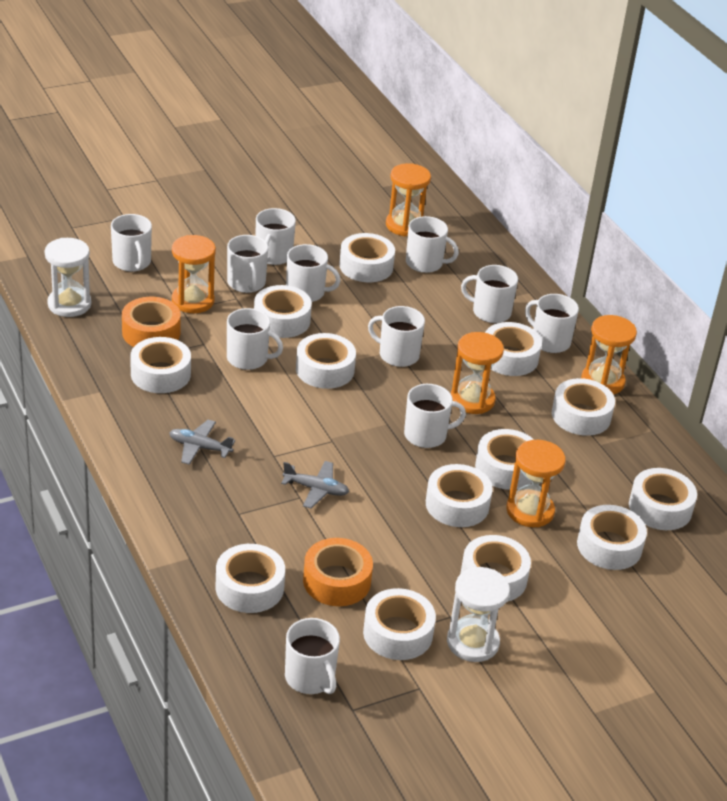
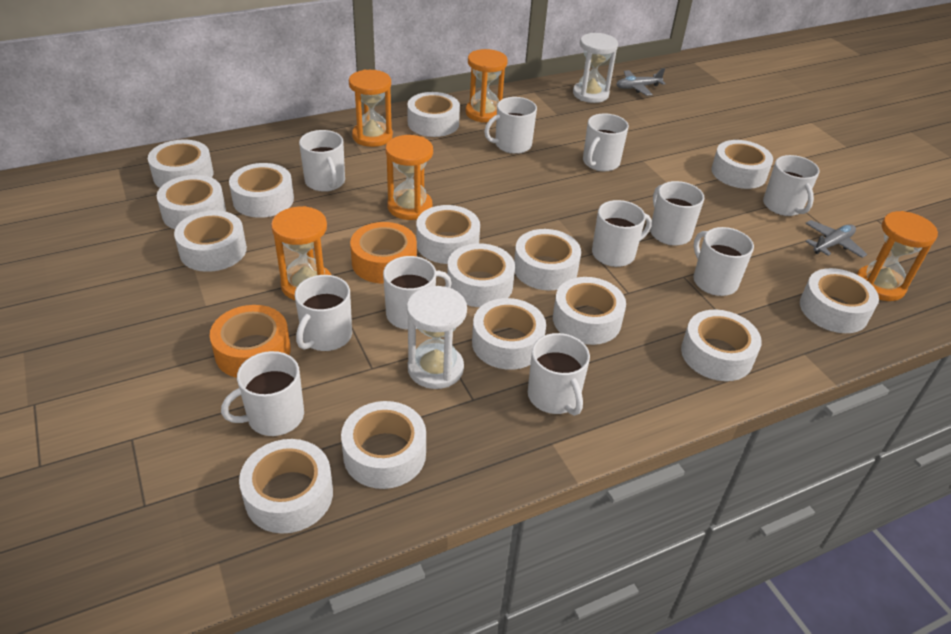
white tape: [130,337,191,393] [216,544,285,613] [254,285,312,338] [296,333,356,389] [339,233,395,282] [363,588,436,660] [426,464,493,527] [460,535,531,602] [475,429,534,490] [485,322,542,376] [552,378,615,436] [577,505,647,570] [629,468,697,530] = 13 -> [148,139,213,188] [157,175,226,229] [174,210,247,272] [229,163,294,218] [239,439,333,534] [341,401,426,489] [407,92,460,137] [416,205,480,264] [447,243,515,307] [472,298,546,370] [514,229,581,290] [553,277,626,345] [681,310,762,381] [711,140,773,189] [800,268,879,333] = 15

